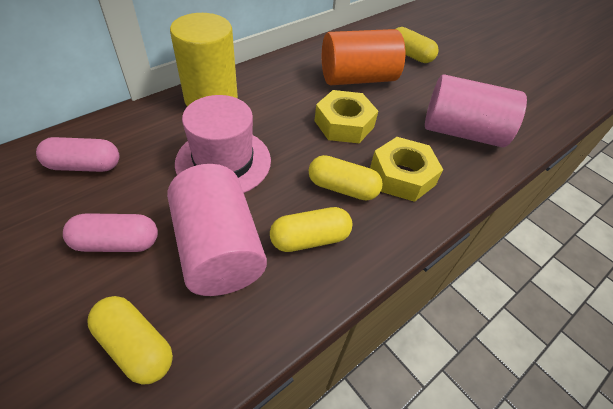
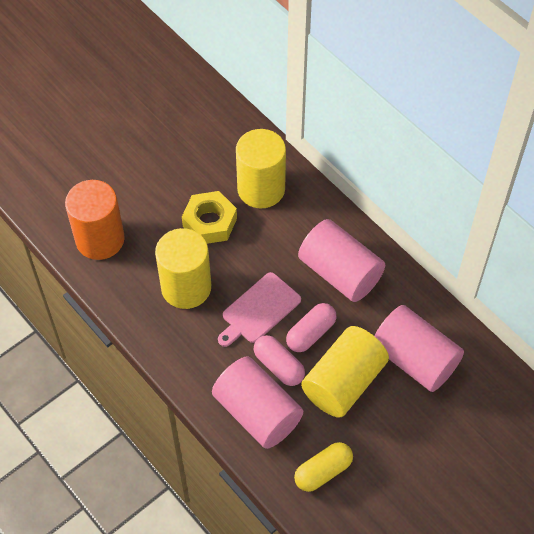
pink cutting board: none = 0 -> [218,272,301,347] = 1
pink cylinder: [167,164,267,296] [425,74,527,147] = 2 -> [212,357,303,449] [298,219,385,302] [374,305,464,392] = 3
pink hat: [175,95,271,193] = 1 -> none = 0
yellow capsule: [88,296,173,385] [270,207,353,252] [309,155,383,200] [396,27,439,63] = 4 -> [294,442,353,492] = 1
yellow cylinder: [170,13,238,107] = 1 -> [155,228,211,309] [236,129,286,208] [301,326,389,418] = 3
yellow nut: [315,90,378,143] [370,137,443,202] = 2 -> [182,191,237,244] = 1

